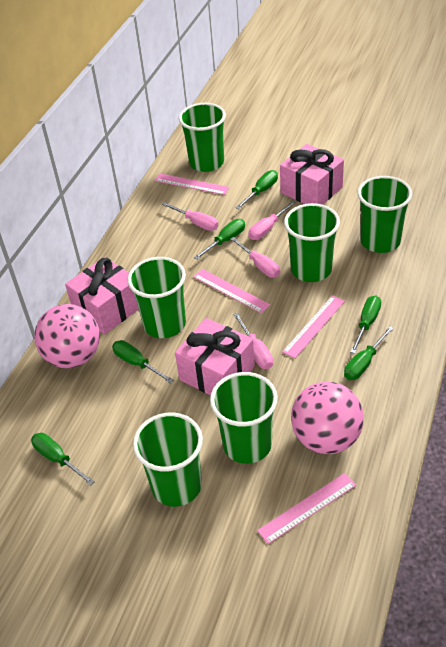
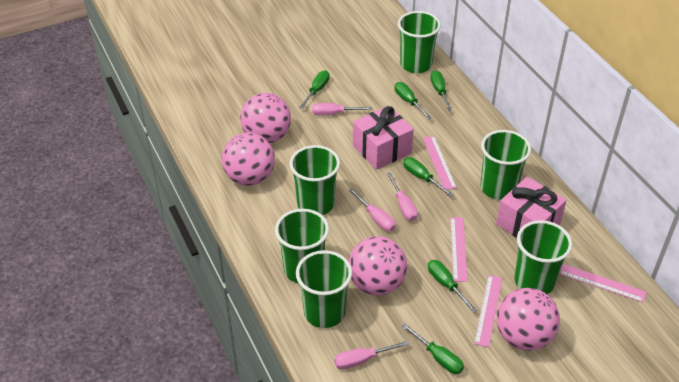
pink ball: [34,304,100,368] [291,381,364,454] = 2 -> [221,133,275,186] [240,93,291,143] [348,236,407,296] [496,288,560,351] = 4
pink gift: [65,257,139,335] [175,318,255,395] [280,144,344,205] = 3 -> [353,106,414,170] [496,177,567,238] = 2

